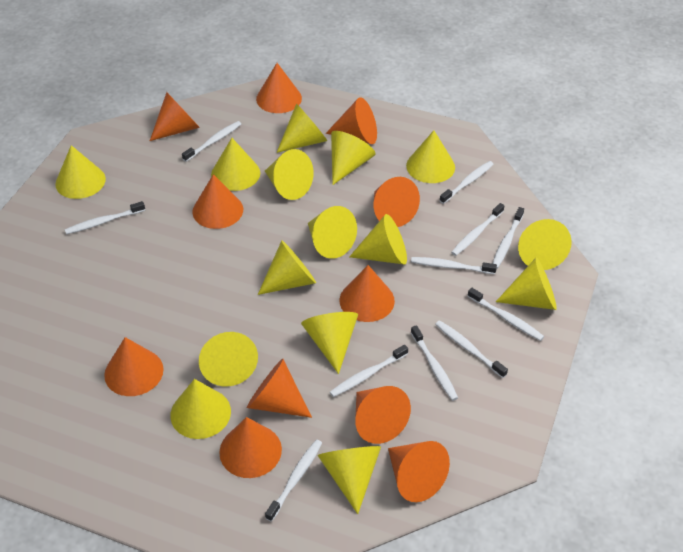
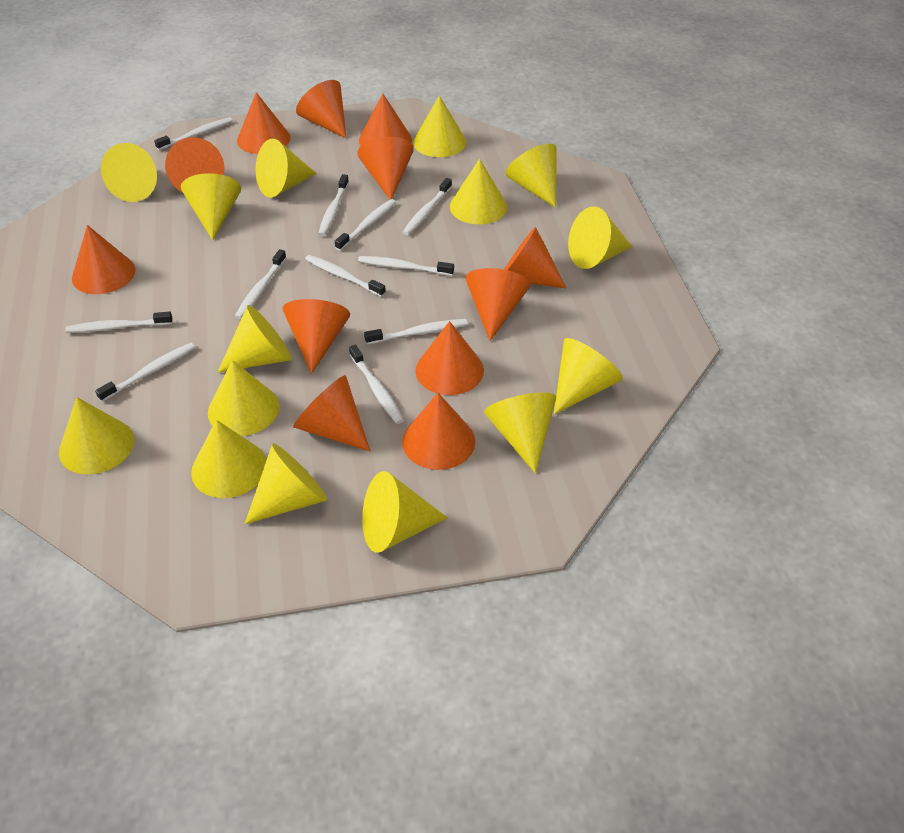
orange cone: [104,337,163,396] [150,92,200,141] [192,174,243,229] [219,417,282,478] [247,359,312,418] [256,63,302,113] [326,97,377,144] [339,265,395,322] [355,386,411,444] [374,177,420,227] [388,441,450,502] = 11 -> [72,225,136,294] [165,137,224,193] [237,92,290,154] [282,299,350,374] [293,375,370,451] [296,80,346,138] [358,136,414,199] [359,93,412,146] [402,393,475,470] [416,321,484,395] [465,268,530,341] [504,227,566,288] = 12

